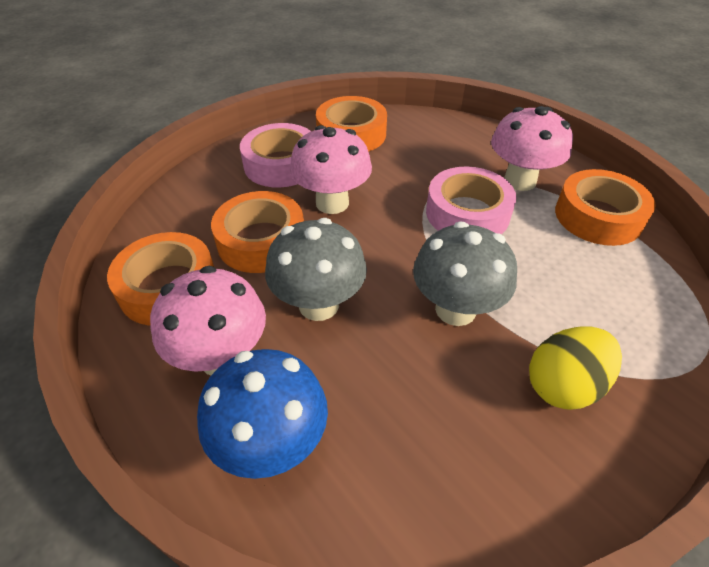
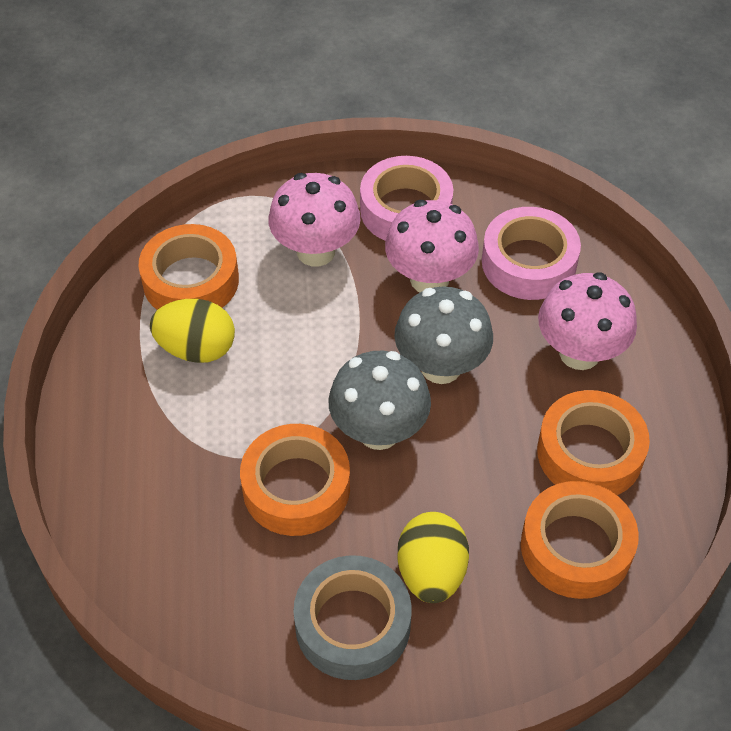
blue mushroom: [197,349,328,479] = 1 -> none = 0
grey tape: none = 0 -> [293,555,412,680] = 1
yellow egg: [529,326,622,410] = 1 -> [150,299,235,363] [397,512,469,603] = 2

